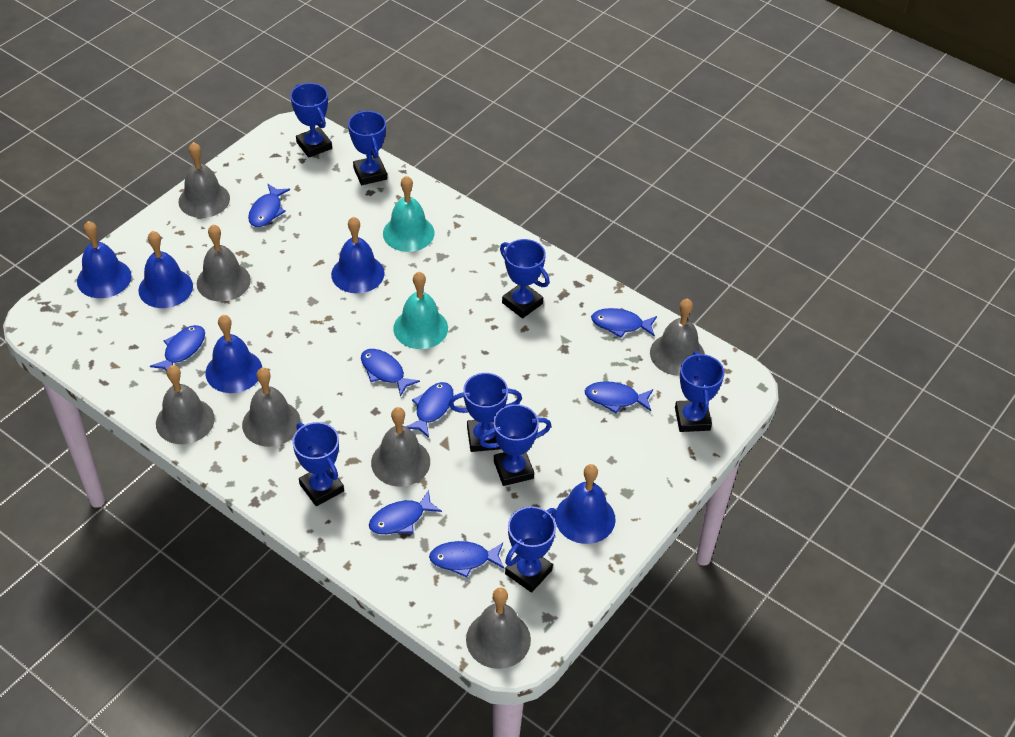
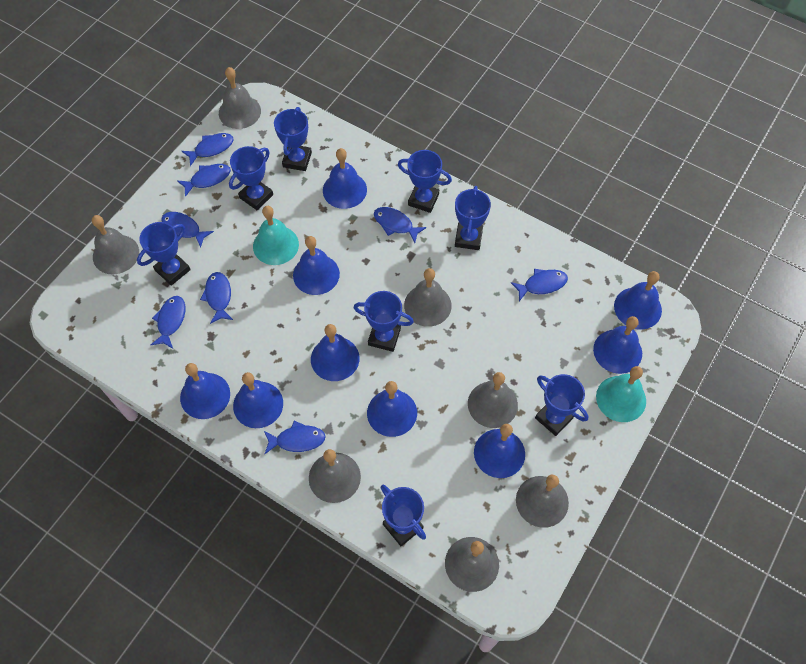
blue bell: [77,221,132,298] [138,231,193,308] [206,315,262,393] [331,217,385,293] [555,464,616,544] = 5 -> [180,363,230,419] [233,372,283,428] [293,236,340,295] [311,324,360,381] [323,148,367,209] [367,381,417,437] [474,424,525,478] [593,316,642,374] [614,271,662,329] = 9

